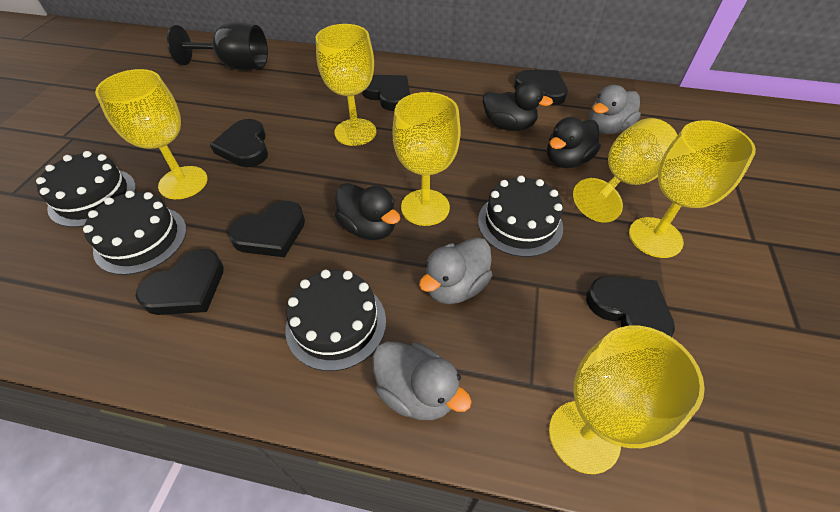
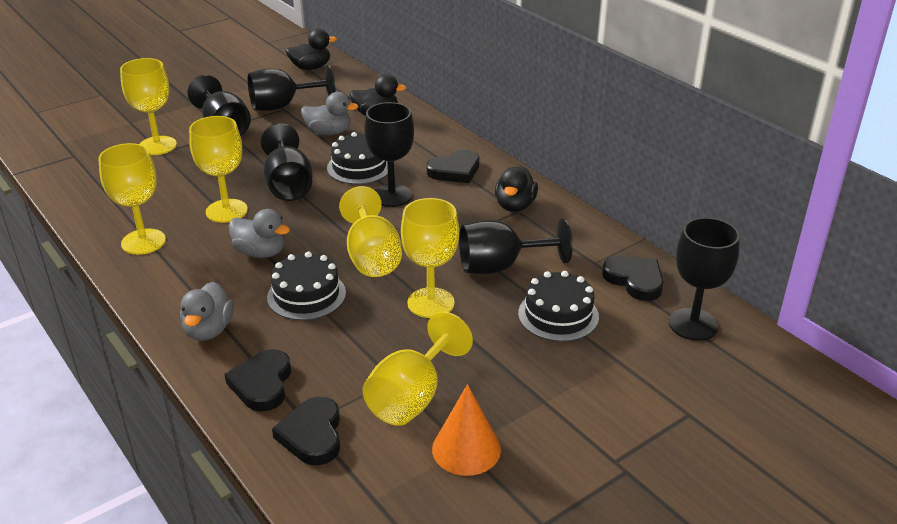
black cake: [36,151,136,227] [83,191,187,275] [285,270,386,371] [478,176,563,257] = 4 -> [267,252,346,320] [327,132,388,184] [518,271,599,342] = 3
black goblet: [167,22,268,70] = 1 -> [187,75,251,136] [248,65,335,111] [261,123,312,201] [364,102,414,207] [459,219,573,274] [669,217,740,341] = 6
black heart: [136,249,224,315] [210,119,268,167] [228,201,305,257] [362,75,410,111] [514,70,568,106] [586,276,675,337] = 6 -> [224,349,291,412] [272,397,340,465] [427,150,479,183] [602,256,663,301] = 4
orange cone: none = 0 -> [432,384,501,476] = 1

